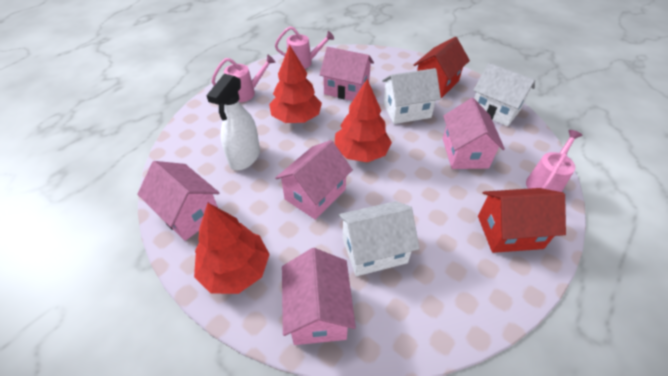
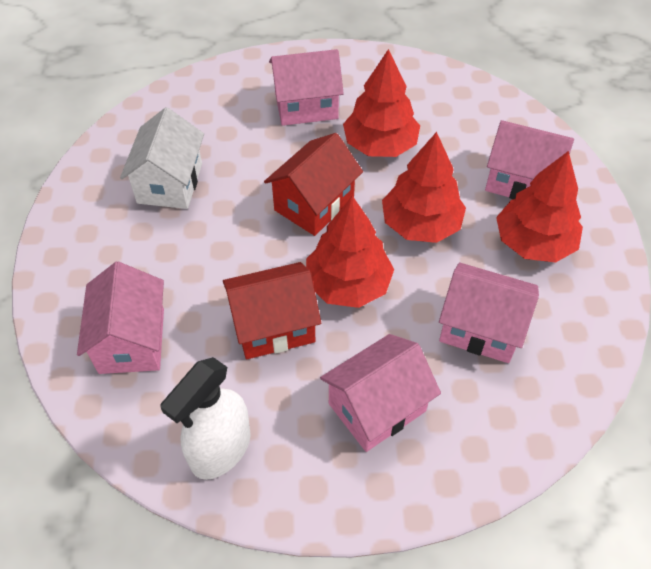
pink watering can: [211,54,275,102] [275,26,334,69] [526,130,583,192] = 3 -> none = 0
red tree: [194,203,270,294] [269,45,322,123] [335,79,392,162] = 3 -> [306,196,394,308] [343,49,420,157] [382,132,466,243] [496,151,583,262] = 4
white house: [338,201,420,276] [382,68,441,124] [473,63,535,126] = 3 -> [120,107,204,209] = 1

